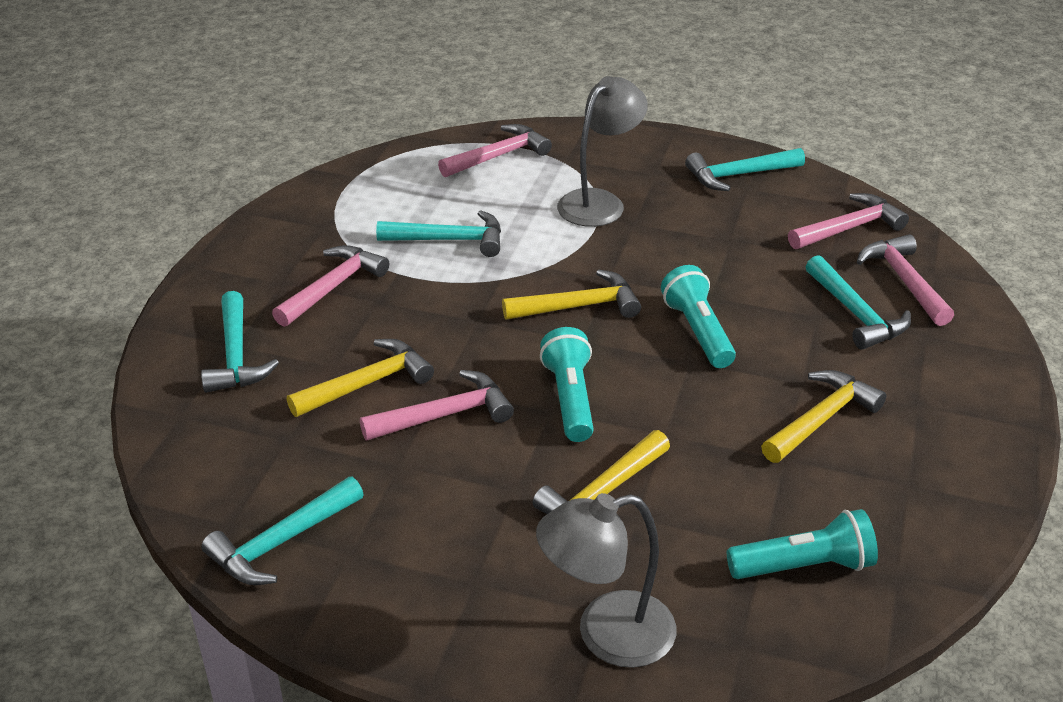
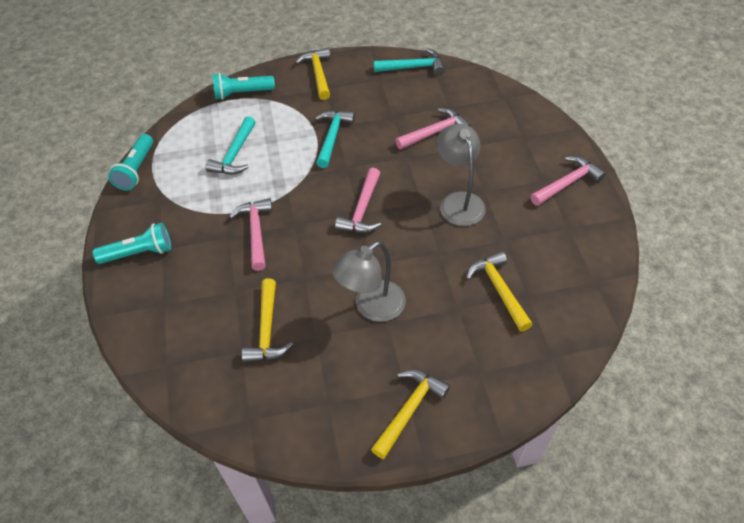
pink hammer: [272,245,389,327] [360,370,514,441] [438,124,552,177] [788,193,909,249] [857,234,954,326] = 5 -> [229,198,273,271] [335,168,381,233] [395,108,471,149] [530,156,606,206] = 4
turquoise hammer: [201,291,279,393] [202,476,364,585] [376,210,501,257] [685,148,805,191] [805,255,911,350] = 5 -> [205,116,256,174] [315,110,355,168] [374,48,445,75] = 3

